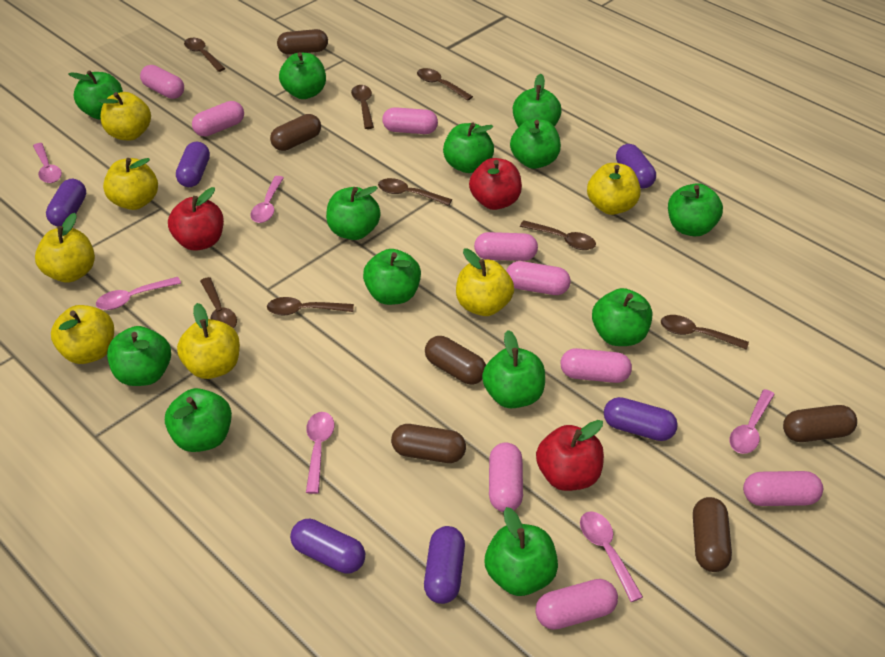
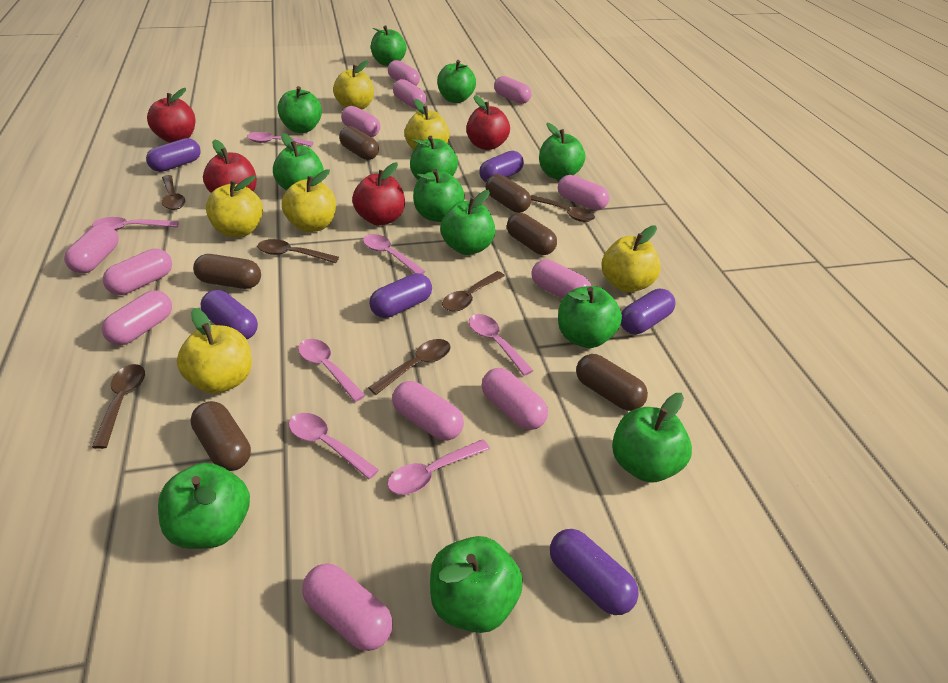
brown spoon: [184,38,226,72] [200,277,237,329] [267,297,354,315] [351,85,374,129] [378,178,452,206] [417,68,473,101] [520,220,596,250] [661,315,749,350] = 8 -> [92,364,145,449] [162,175,185,210] [257,239,339,263] [368,339,451,395] [442,271,505,312] [531,195,595,222] = 6
green apple: [68,71,123,119] [107,326,171,386] [165,388,232,452] [279,52,326,99] [326,186,381,240] [363,249,421,305] [443,123,494,173] [482,330,545,408] [485,507,558,596] [510,119,561,169] [513,74,562,127] [592,288,652,346] [668,183,723,236] = 13 -> [158,463,250,549] [273,133,324,190] [278,86,322,133] [371,25,407,66] [410,136,458,180] [413,169,465,222] [430,536,523,633] [437,60,476,103] [440,190,495,255] [539,123,586,180] [558,286,622,348] [612,393,692,482] = 12
pink capsule: [140,65,184,99] [192,101,244,137] [383,107,438,134] [474,232,538,261] [489,442,523,512] [506,261,571,295] [535,579,618,630] [560,348,632,383] [743,471,823,506] = 9 -> [64,224,119,274] [102,290,172,345] [103,249,172,295] [302,563,393,651] [341,106,380,137] [388,60,420,86] [392,381,464,441] [393,79,427,109] [482,368,548,430] [494,76,532,104] [531,259,591,299] [558,175,609,210] = 12
pink spoon: [33,143,62,183] [96,277,181,310] [250,176,284,223] [306,412,334,494] [580,511,643,602] [730,389,775,454] = 6 -> [92,217,179,231] [247,132,313,147] [289,413,379,479] [298,339,366,402] [363,234,426,274] [387,439,490,495] [469,314,533,376] = 7
red apple: [168,187,224,251] [469,158,522,210] [536,420,604,491] = 3 -> [147,88,195,143] [203,139,257,193] [352,162,405,225] [466,95,510,150] = 4
yellow apple: [35,213,95,283] [51,305,114,364] [98,92,151,140] [103,158,158,210] [177,303,240,379] [456,249,514,316] [587,163,641,215] = 7 -> [177,308,252,394] [206,175,263,237] [282,169,336,232] [333,60,374,110] [405,99,450,150] [601,225,661,293] = 6

